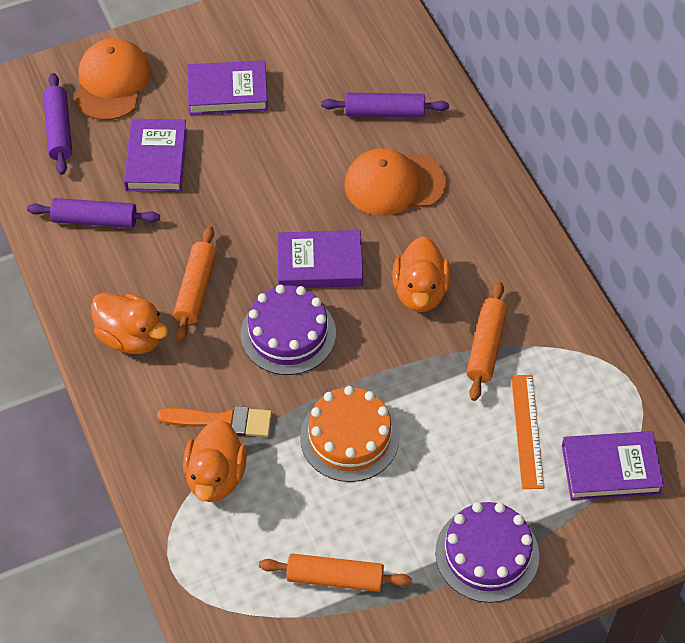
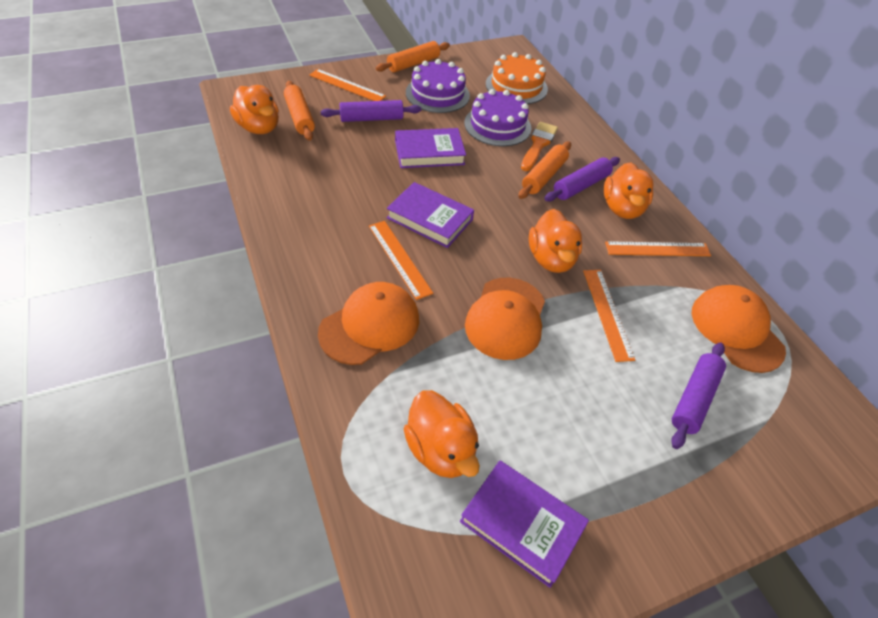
orange cap: [75,38,151,120] [345,148,446,216] = 2 -> [318,282,419,365] [465,278,545,360] [692,285,786,373] = 3
orange duck: [91,292,168,354] [183,419,247,502] [392,236,451,312] = 3 -> [230,85,279,134] [404,390,480,478] [529,209,582,273] [604,162,654,219] = 4
orange ruler: [511,375,544,489] = 1 -> [309,69,386,101] [369,221,433,300] [583,270,635,362] [605,241,711,256] = 4
purple book: [124,119,187,192] [188,61,268,115] [277,230,363,288] [562,431,664,500] = 4 -> [387,182,474,248] [395,128,466,168] [460,460,589,588] = 3

